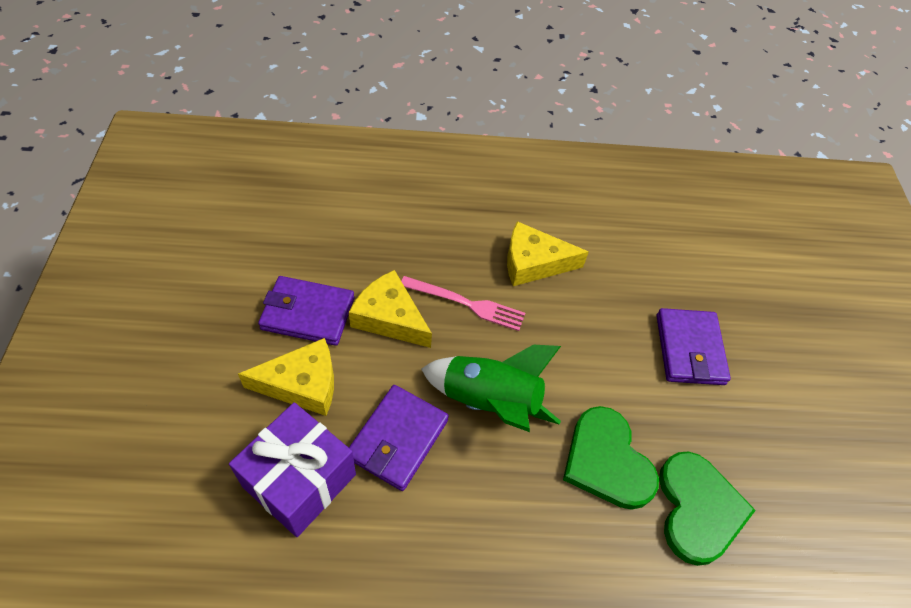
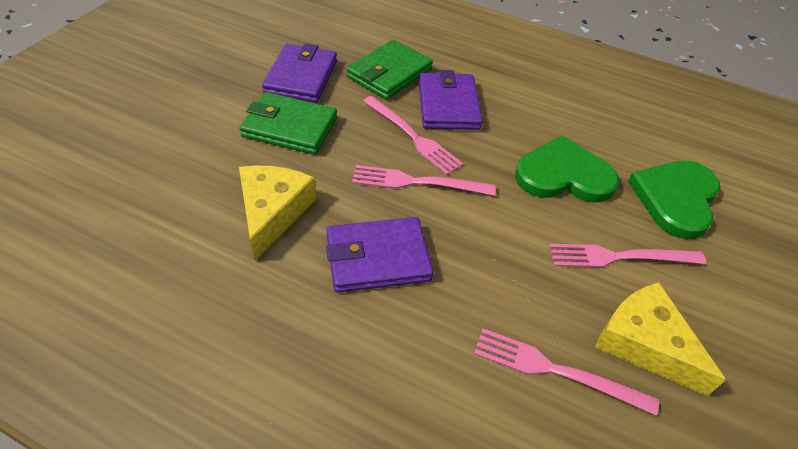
green rocket: [421,344,561,432] = 1 -> none = 0
green wallet: none = 0 -> [239,92,337,155] [347,40,433,100] = 2
pink fork: [401,276,525,331] = 1 -> [352,165,496,196] [363,96,463,175] [474,329,659,416] [549,244,706,268] = 4
purple gift: [229,402,356,537] = 1 -> none = 0
yellow cheese: [238,338,334,416] [349,270,432,348] [507,221,589,286] = 3 -> [239,166,316,260] [595,282,726,396] = 2

